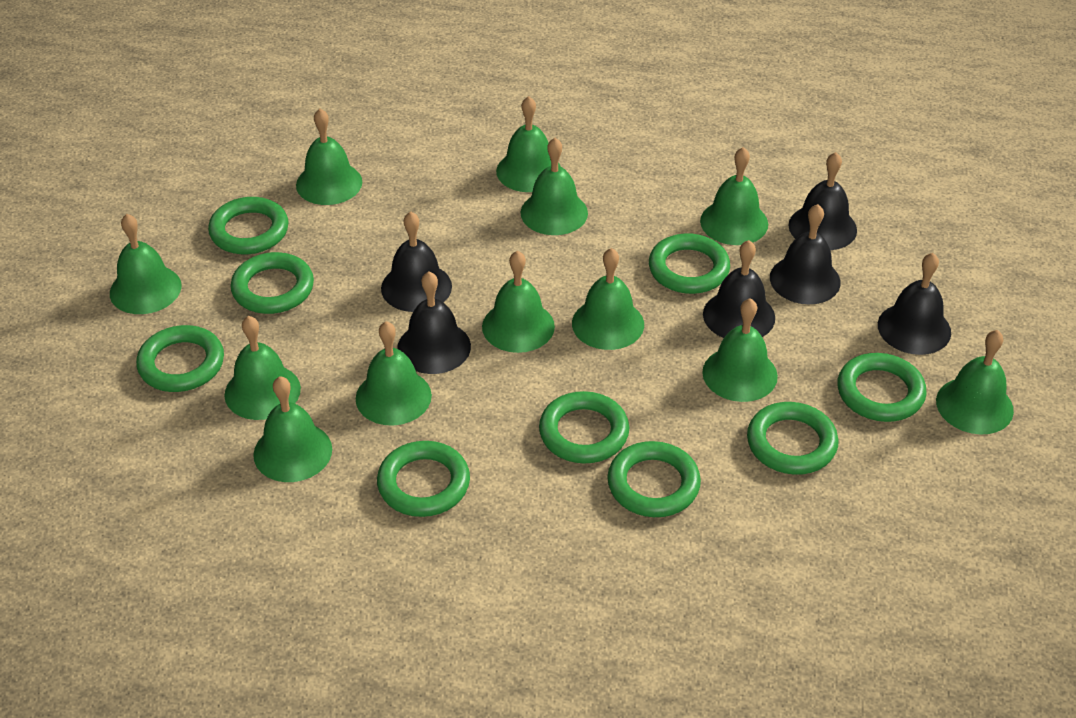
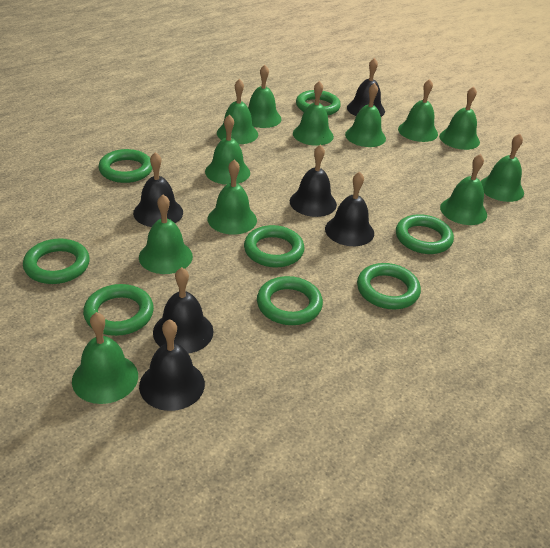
green ring: [136,325,224,392] [208,197,289,254] [231,252,314,314] [377,441,470,517] [539,391,629,464] [607,441,701,517] [649,233,730,294] [747,402,838,475] [837,353,927,422] = 9 -> [23,238,90,284] [83,284,154,336] [98,149,152,183] [244,225,304,268] [257,276,323,325] [296,90,341,115] [357,263,421,309] [396,214,454,254] = 8

